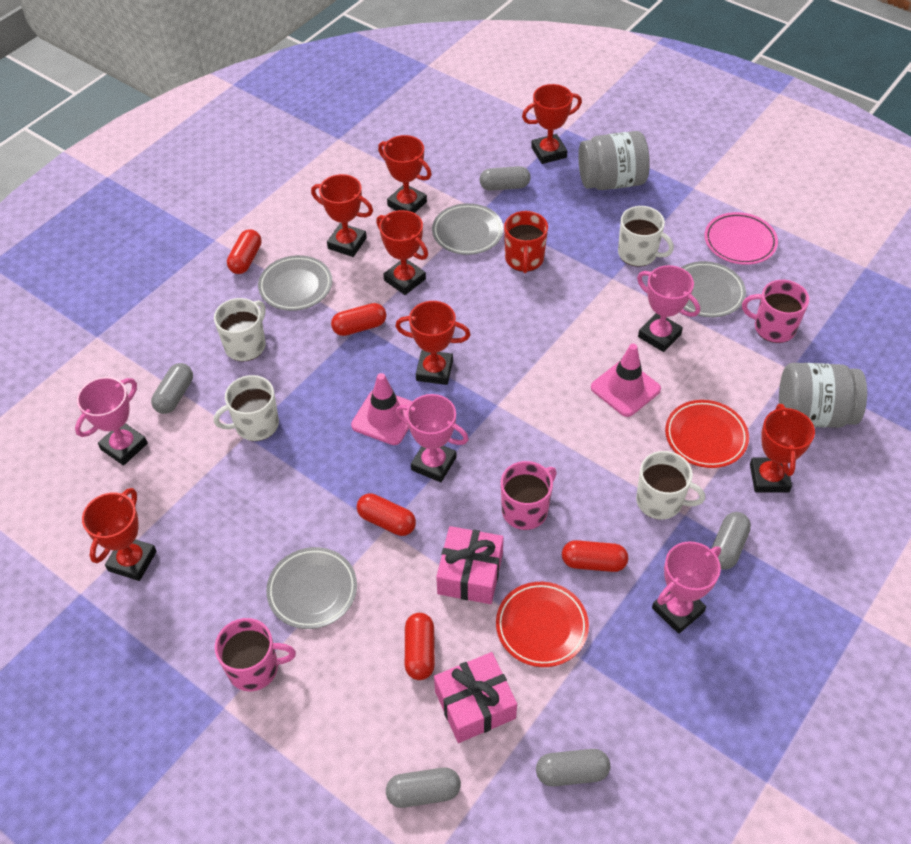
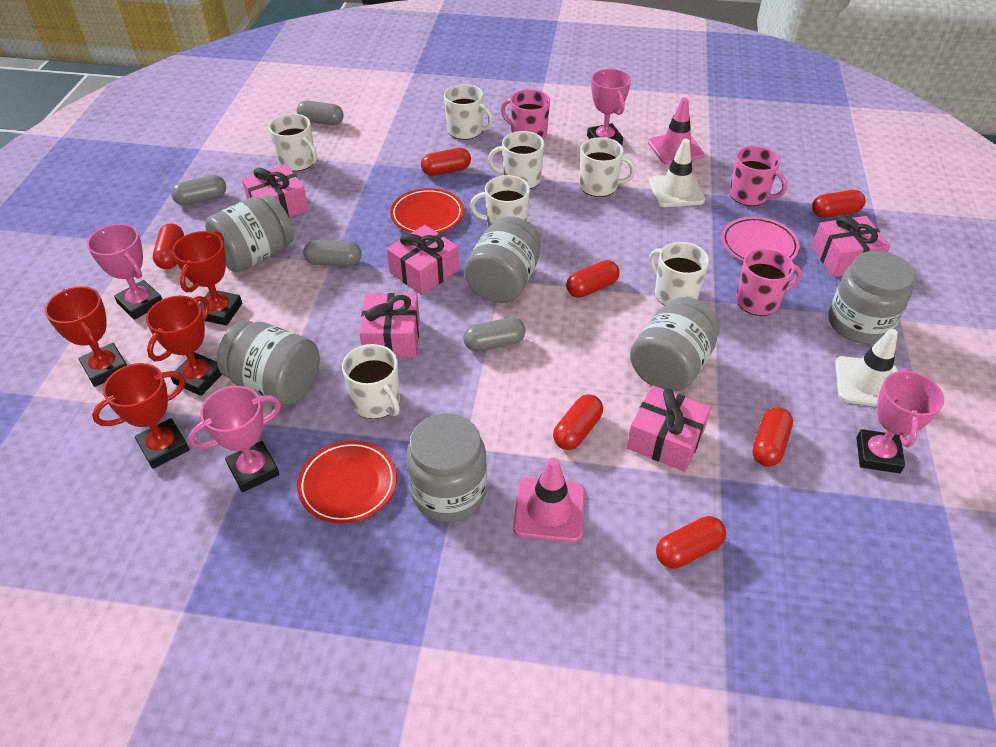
grey capsule: [151,363,193,414] [386,767,461,808] [480,166,531,191] [536,749,610,786] [711,512,751,570] = 5 -> [171,175,226,206] [297,101,343,125] [303,240,361,266] [463,317,526,351] = 4
grey jar: [578,131,650,190] [779,363,867,428] = 2 -> [205,194,294,272] [217,320,320,405] [406,413,487,522] [464,216,541,303] [630,297,720,392] [828,251,915,344] = 6
grey plate: [258,255,332,311] [266,547,357,629] [432,203,504,255] [681,261,746,317] = 4 -> none = 0
pink gift: [434,652,517,743] [436,526,504,604] = 2 -> [242,164,309,218] [359,293,420,358] [387,225,459,295] [627,385,711,472] [811,215,890,277] = 5
red capsule: [227,229,261,274] [331,303,386,336] [357,493,416,536] [405,613,435,680] [562,540,628,572] = 5 -> [153,223,184,269] [421,148,471,176] [553,394,603,450] [566,260,620,298] [656,516,726,569] [752,407,793,466] [812,190,866,218] = 7
red mug: [504,211,548,273] = 1 -> none = 0
red trophy: [82,488,157,581] [311,174,373,257] [376,210,428,295] [378,135,432,213] [395,301,471,385] [522,84,582,164] [750,404,815,493] = 7 -> [45,286,127,387] [92,363,189,469] [146,295,222,396] [172,231,242,326] = 4
white mug: [214,298,266,362] [214,375,279,441] [618,206,674,267] [636,451,705,520] = 4 -> [269,114,317,172] [342,344,400,419] [444,84,493,140] [470,175,530,227] [488,131,544,189] [579,137,636,197] [649,242,709,306] = 7
white traffic cone: none = 0 -> [649,139,705,207] [835,329,898,407] = 2

